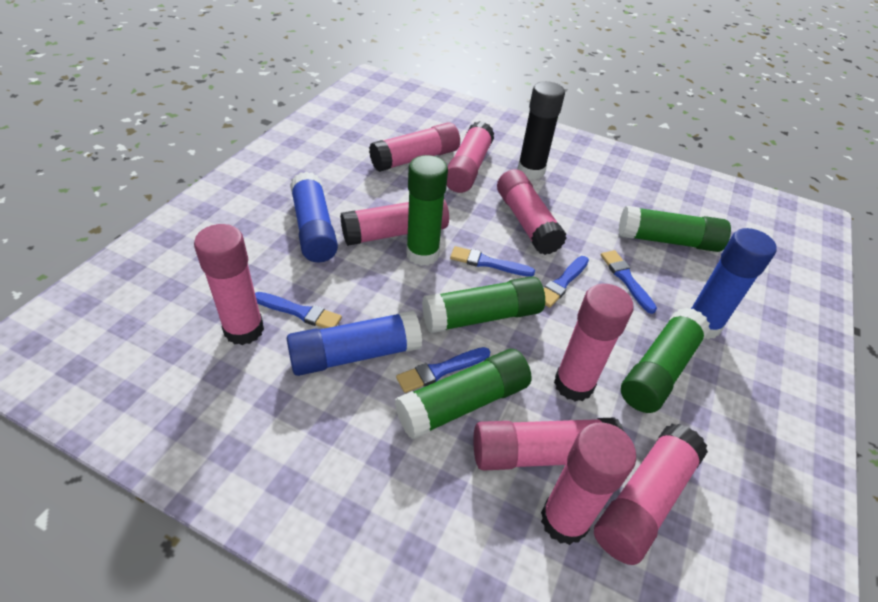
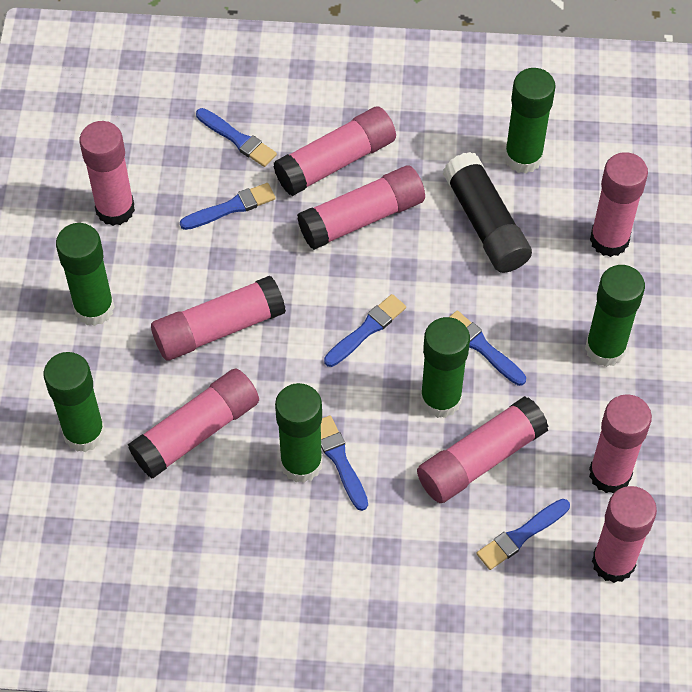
blue brush: [255,292,342,328] [396,347,491,393] [450,246,535,277] [544,256,589,308] [601,250,657,314] = 5 -> [180,183,276,230] [196,108,277,167] [321,416,368,511] [324,294,406,367] [450,310,526,386] [476,499,570,570] = 6
blue glue stick: [287,311,422,376] [290,171,338,262] [690,228,777,340] = 3 -> none = 0
green glue stick: [395,349,532,440] [406,155,448,266] [422,276,545,333] [619,206,731,252] [621,308,710,413] = 5 -> [43,352,105,452] [56,223,115,326] [275,383,323,483] [420,317,470,418] [504,68,556,174] [585,265,645,367] = 6

